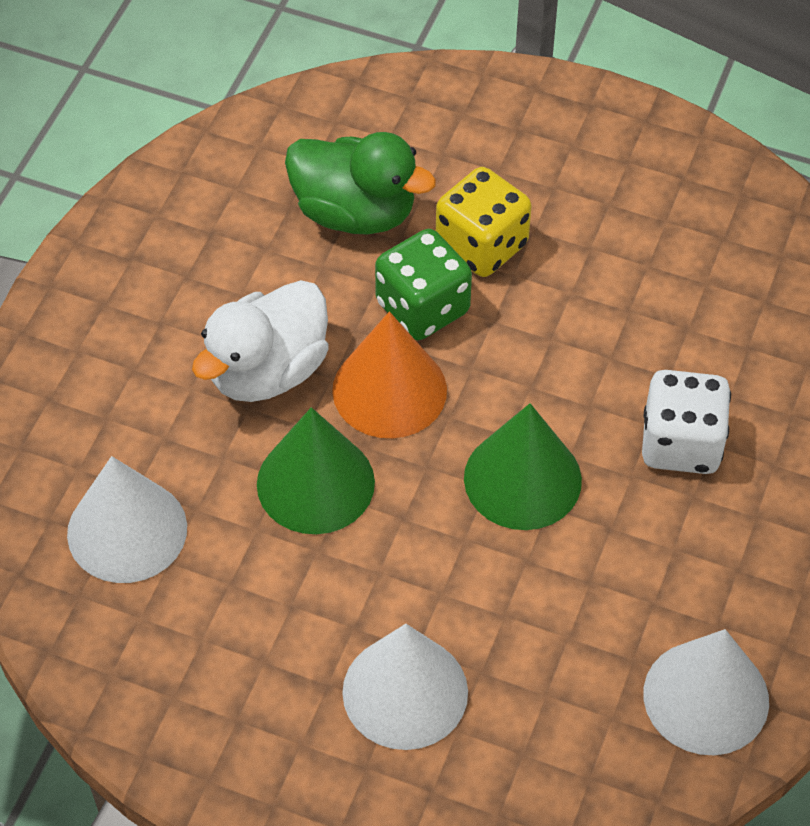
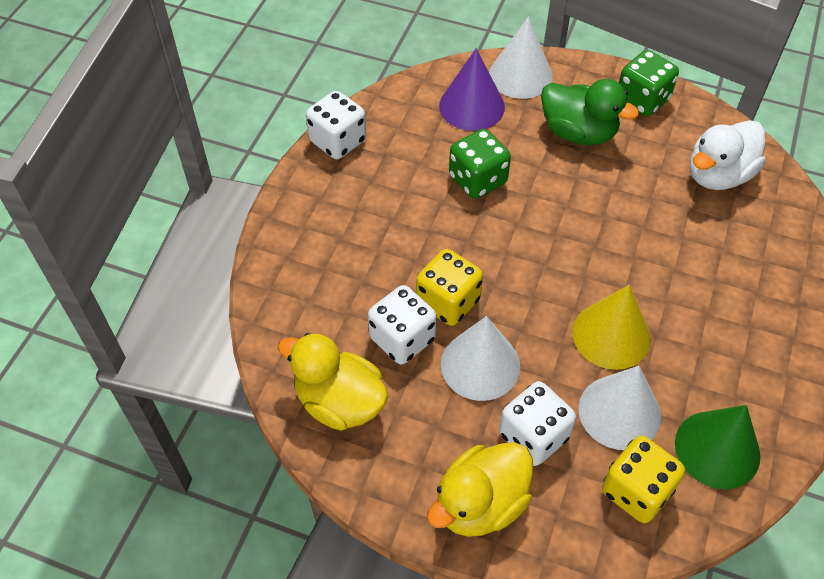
green cone: [257,407,375,534] [464,403,582,530] = 2 -> [675,405,760,489] = 1
green dice: [375,229,472,340] = 1 -> [449,129,511,199] [619,50,679,116] = 2
orange cone: [332,312,447,438] = 1 -> none = 0
purple cone: none = 0 -> [439,48,505,131] = 1
white dice: [642,370,731,474] = 1 -> [306,91,366,159] [368,285,437,364] [499,381,576,466] = 3
yellow cone: none = 0 -> [573,285,651,370] = 1
yellow dice: [436,167,532,277] = 1 -> [416,249,483,326] [602,436,685,523] = 2
yellow duck: none = 0 -> [278,333,388,431] [427,442,533,537] = 2

